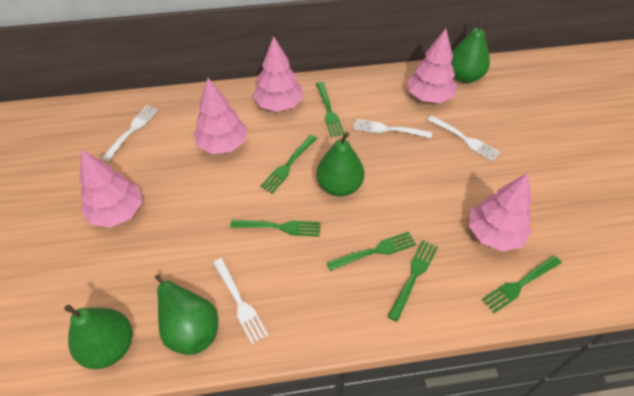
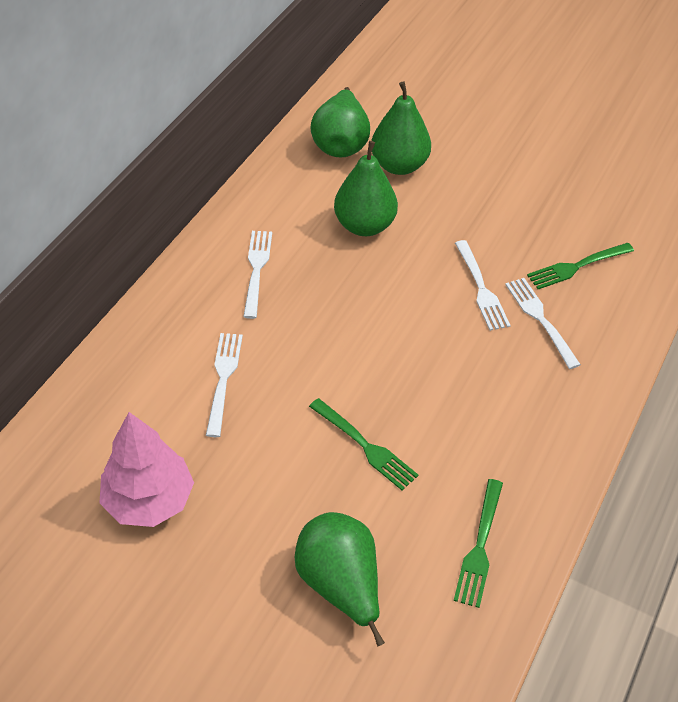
green fork: [230,220,321,237] [260,135,317,193] [316,82,344,137] [326,232,416,271] [387,240,438,322] [482,255,562,313] = 6 -> [309,398,418,490] [454,479,503,608] [527,243,634,289] = 3
pink tree: [79,149,142,228] [194,78,247,154] [253,36,303,112] [407,29,457,103] [469,173,532,252] = 5 -> [100,412,194,527] = 1

